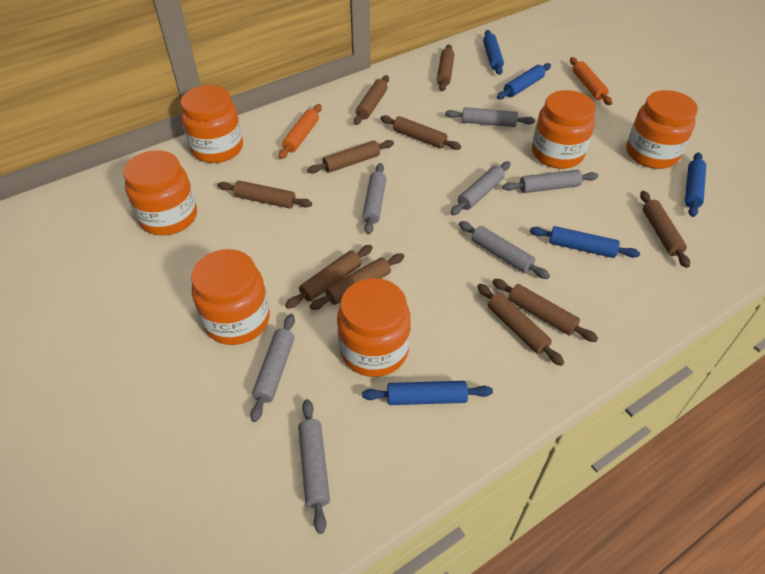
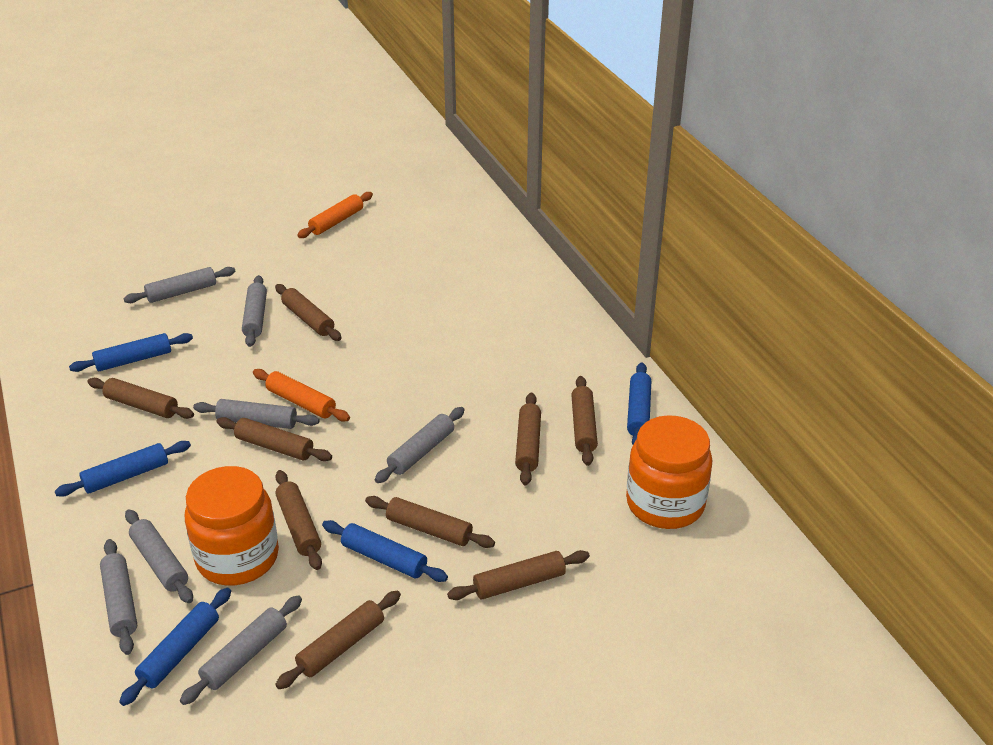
brown rolling pin: [218,181,312,209] [285,245,373,309] [307,140,394,174] [310,253,404,310] [354,75,389,125] [381,115,461,150] [437,44,454,91] [477,284,564,366] [493,279,598,342] [640,191,690,268] = 10 -> [87,378,194,419] [217,417,332,461] [275,284,342,341] [275,470,322,570] [275,591,401,689] [365,496,495,548] [447,550,590,600] [515,393,541,485] [571,376,598,466] = 9
orange jar: [123,150,197,235] [181,85,243,163] [191,249,270,345] [337,278,411,377] [532,90,596,169] [626,90,698,169] = 6 -> [185,466,279,586] [626,415,712,529] = 2

